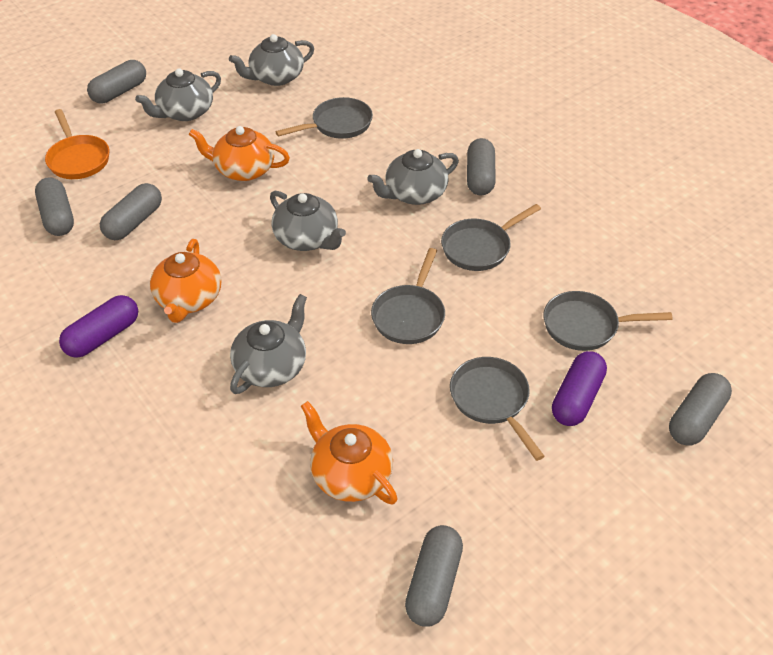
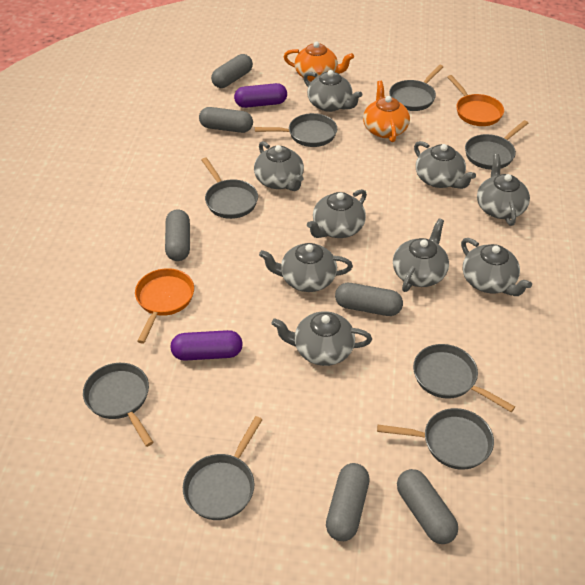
grey pan: [275,97,373,139] [371,248,445,344] [441,204,541,271] [450,357,545,461] [543,291,672,351] = 5 -> [83,363,154,447] [183,416,263,520] [201,158,258,219] [255,113,337,147] [377,408,494,470] [389,65,443,111] [413,344,515,412] [465,120,528,170] = 8
grey teapot: [135,68,221,121] [229,34,314,86] [230,294,307,394] [270,191,346,251] [367,149,459,205] = 5 -> [254,141,304,191] [259,243,353,292] [271,311,372,366] [303,70,362,112] [307,189,367,238] [393,219,449,292] [414,141,476,189] [461,238,532,296] [477,154,530,226] = 9
orange pan: [45,109,109,179] = 1 -> [135,268,194,344] [447,75,504,126] = 2
orange teapot: [150,239,222,323] [188,126,290,181] [301,401,398,504] = 3 -> [284,42,354,81] [363,81,410,142] = 2

